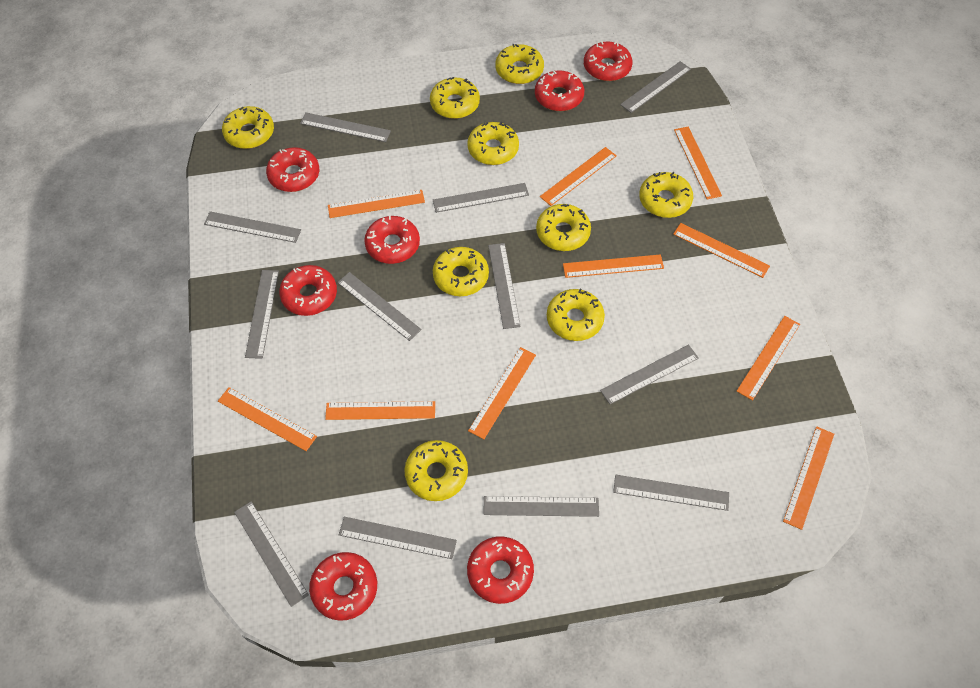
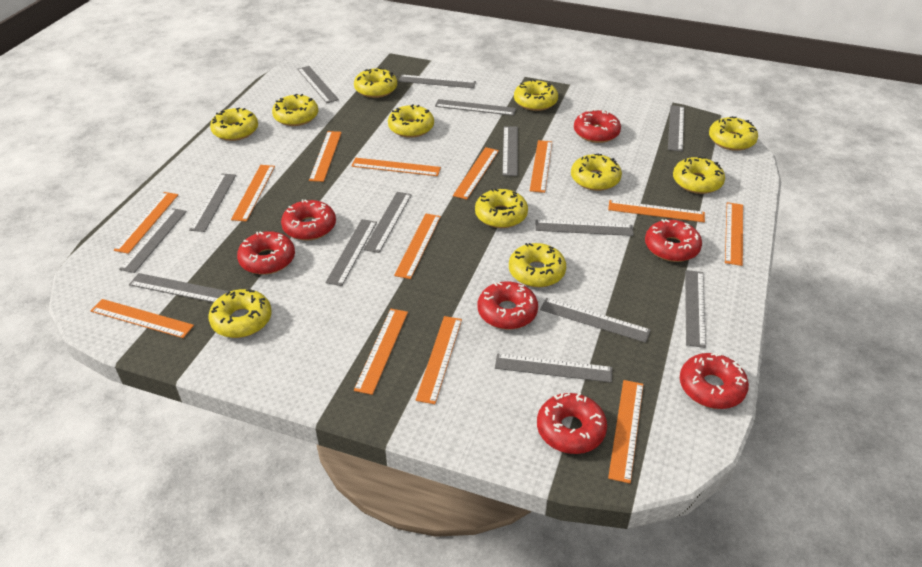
grey ruler: [204,211,301,243] [234,501,309,607] [245,270,279,359] [300,112,391,142] [337,272,422,341] [339,517,457,559] [433,183,529,213] [483,496,599,517] [488,243,521,329] [600,345,699,404] [613,475,729,511] [620,61,691,113] = 12 -> [119,208,187,273] [129,273,230,303] [189,174,236,232] [297,66,339,103] [326,219,377,286] [363,192,412,253] [398,75,476,88] [435,99,516,116] [495,353,612,383] [502,126,518,176] [535,220,633,236] [540,298,651,343] [668,105,684,152] [685,270,706,348] = 14
orange ruler: [218,387,317,451] [325,401,435,420] [328,190,425,218] [468,347,536,439] [540,147,617,206] [563,254,664,278] [673,223,770,278] [674,127,722,199] [737,316,800,401] [783,426,834,530] = 10 -> [91,299,194,338] [114,192,178,254] [231,165,275,222] [309,131,342,182] [352,158,441,176] [354,309,408,395] [394,213,441,279] [416,316,462,404] [453,147,499,200] [530,140,552,193] [608,200,705,222] [608,380,644,483] [725,202,743,266] = 13
yellow donut: [222,106,274,149] [404,440,468,501] [430,77,480,119] [433,247,489,296] [467,122,519,165] [495,44,544,84] [536,204,591,251] [547,289,605,341] [639,172,693,218] = 9 -> [209,289,272,338] [210,107,258,141] [272,94,318,126] [354,68,397,98] [388,104,434,138] [475,188,528,228] [509,243,566,287] [514,79,558,111] [571,154,622,191] [673,157,725,194] [709,116,758,151] = 11

